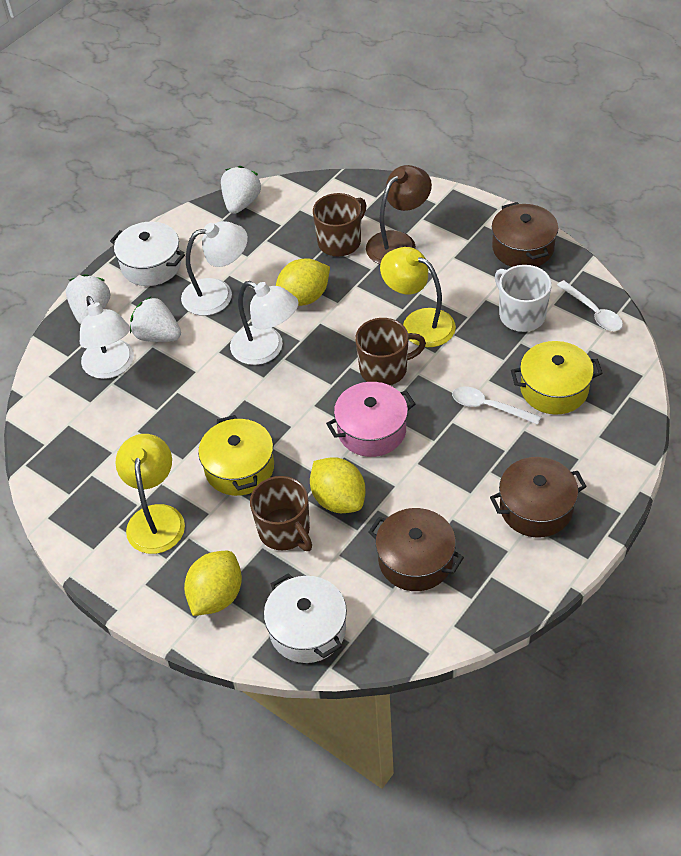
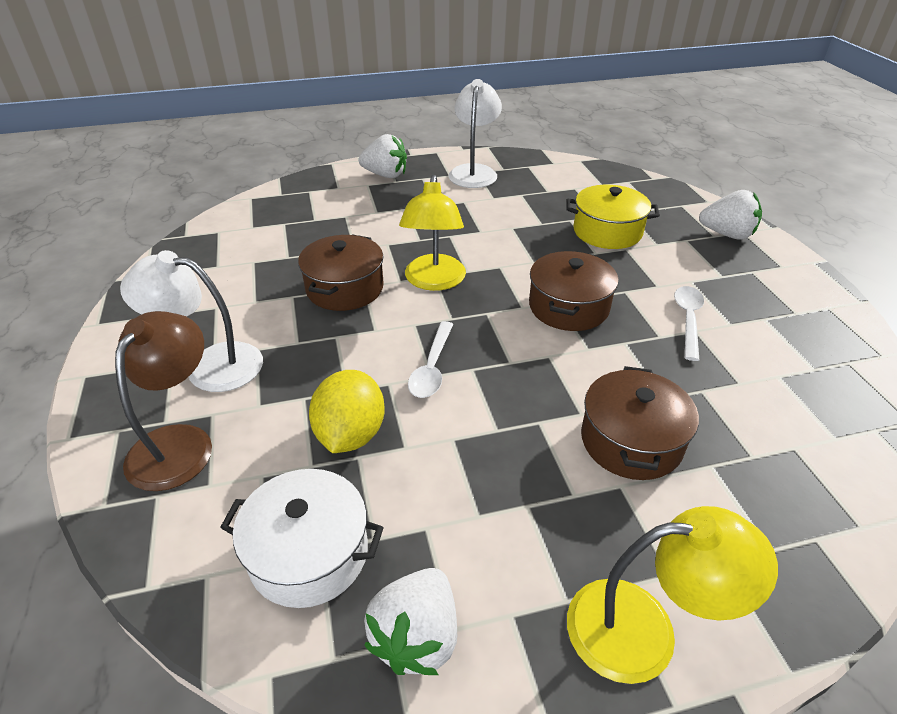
brown mug: [250,476,312,551] [313,193,367,257] [355,318,426,385] = 3 -> none = 0
pink pot: [326,382,415,457] = 1 -> none = 0
white lamp: [80,296,134,379] [181,221,248,316] [230,281,299,365] = 3 -> [120,250,263,392] [448,79,502,188] = 2
white mug: [495,265,552,332] = 1 -> none = 0
white pot: [110,222,185,286] [264,573,347,663] = 2 -> [220,469,384,608] = 1
yellow lemon: [184,551,242,616] [276,258,330,306] [310,457,366,513] = 3 -> [309,370,385,453] = 1
yellow pot: [198,415,274,496] [511,341,603,414] = 2 -> [567,185,660,249] = 1

